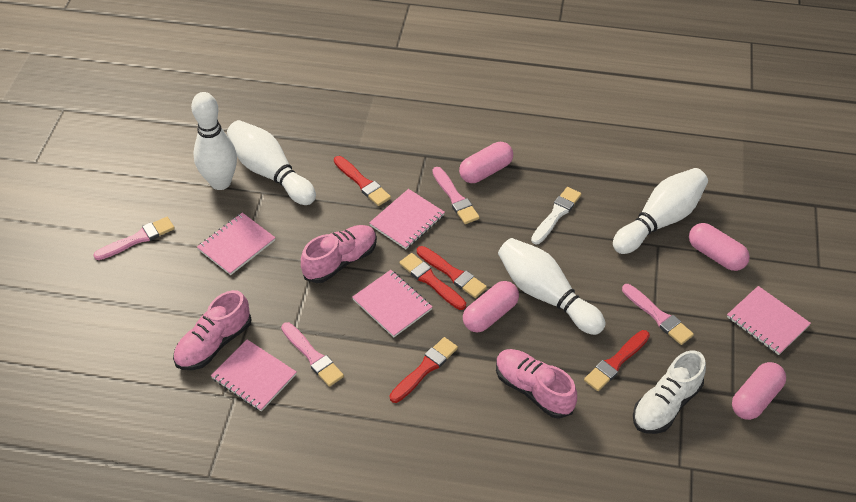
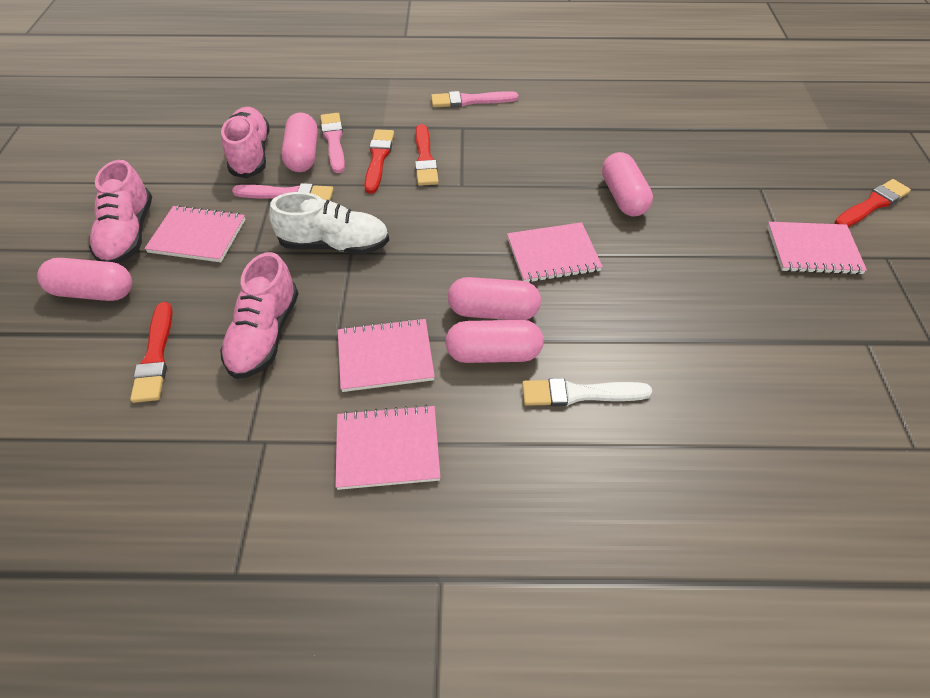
pink brush: [94,217,175,260] [281,322,344,387] [432,167,480,224] [622,284,694,345] = 4 -> [232,183,334,201] [320,113,345,173] [431,91,519,107] = 3
pink capsule: [459,142,513,183] [463,281,519,332] [689,223,750,271] [732,362,786,420] = 4 -> [37,258,132,301] [281,112,318,172] [445,320,544,363] [448,277,541,320] [602,152,653,216] = 5
red brush: [334,156,391,206] [390,337,458,403] [399,253,466,310] [417,246,487,298] [584,330,650,391] = 5 -> [130,302,173,403] [364,129,394,194] [415,124,439,186] [834,179,911,227] = 4
white bowling pin: [191,92,237,190] [227,120,316,205] [498,238,605,335] [613,168,708,254] = 4 -> none = 0

